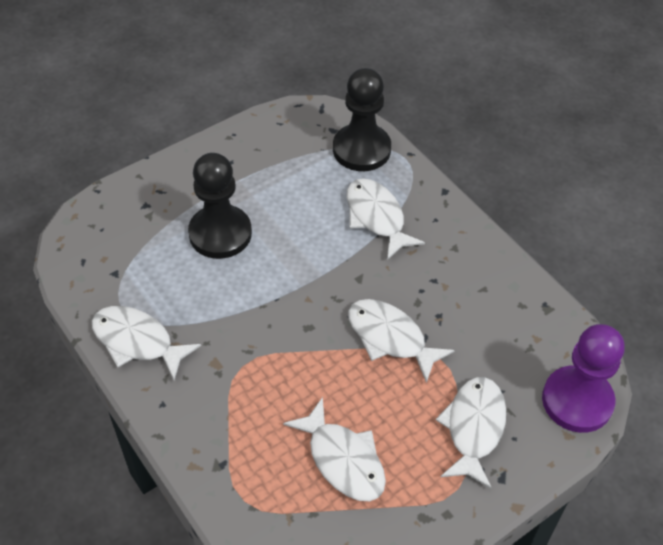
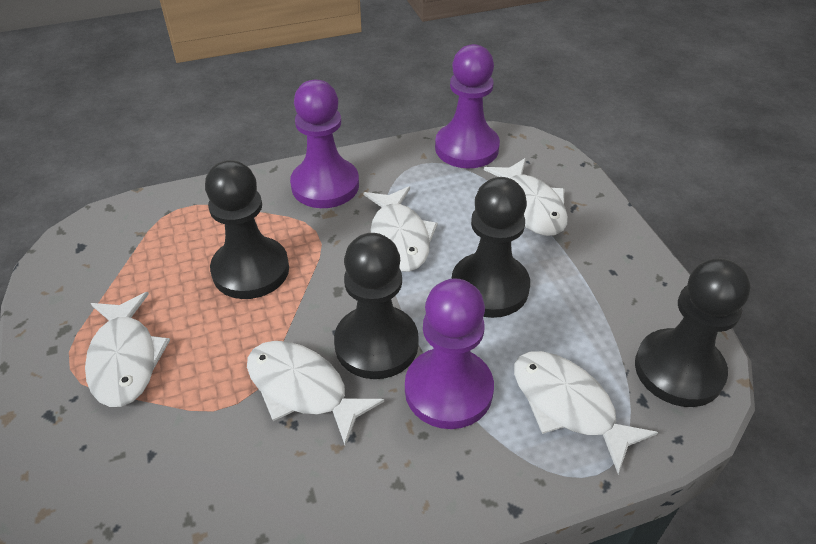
black pawn: [188,153,252,259] [333,68,391,171] = 2 -> [205,160,289,299] [334,233,419,379] [452,177,530,318] [635,258,751,407] = 4
purple pawn: [542,324,624,433] = 1 -> [290,80,359,208] [405,278,494,429] [435,44,500,169] = 3

